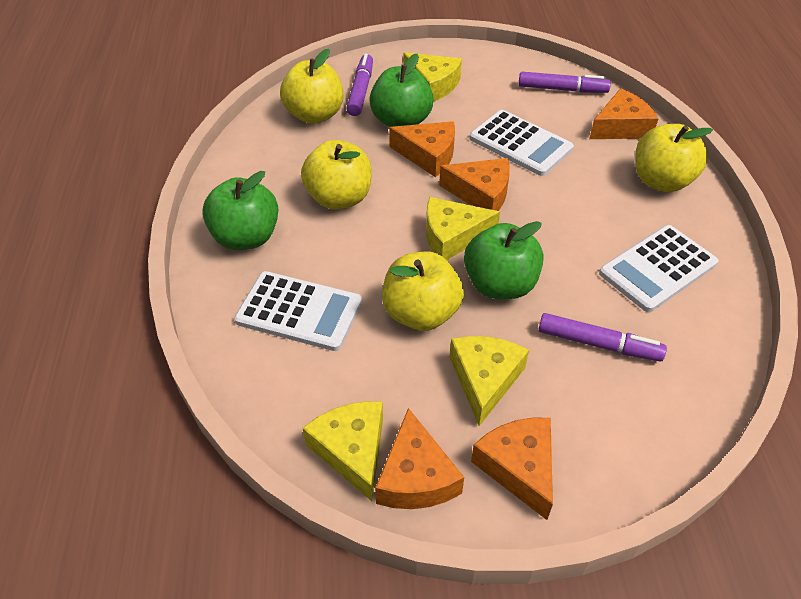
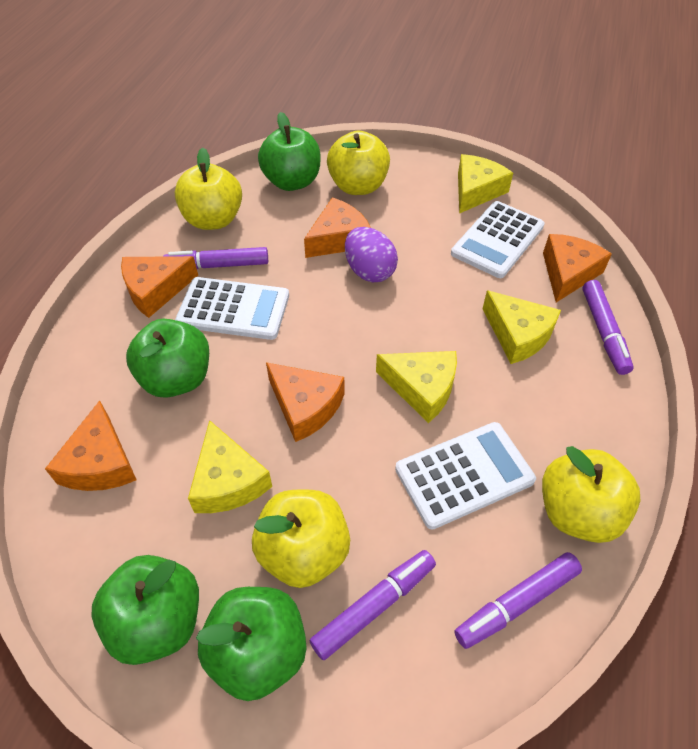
green apple: [202,171,278,250] [369,54,434,127] [464,221,543,299] = 3 -> [92,555,199,665] [126,319,209,398] [196,587,306,701] [258,112,320,191] = 4
purple egg: none = 0 -> [345,227,398,282] = 1
purple marker: [346,53,373,116] [518,72,611,93] [538,313,667,361] = 3 -> [163,247,268,269] [309,550,436,660] [454,552,582,649] [582,280,634,375] = 4

